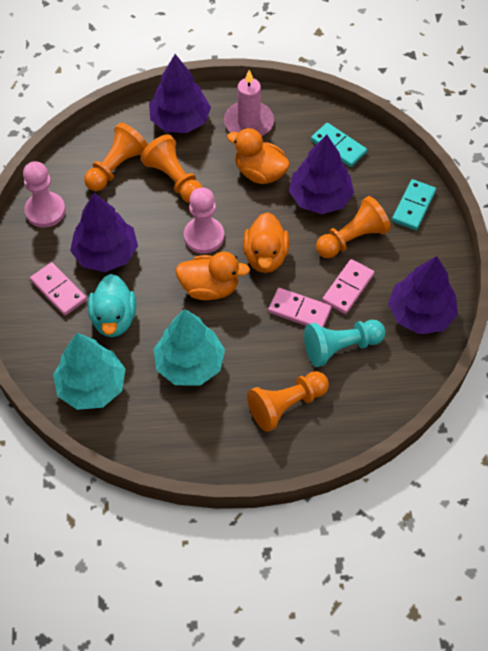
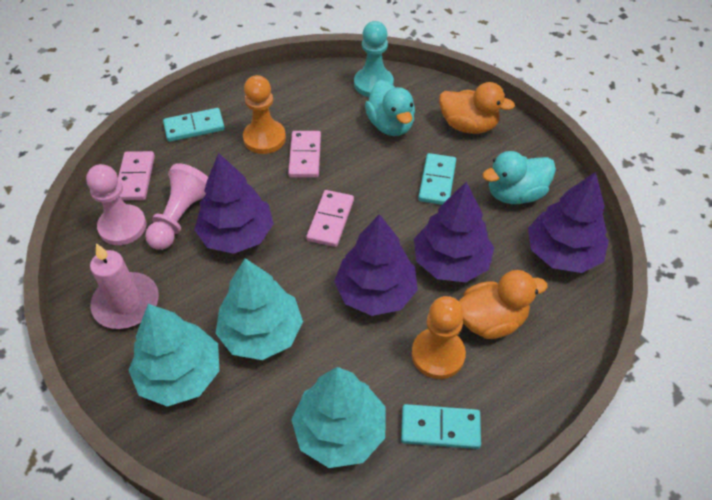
orange duck: [175,252,250,300] [227,128,290,184] [243,212,290,273] = 3 -> [439,82,515,134] [459,270,548,339] = 2
orange pawn: [84,123,148,191] [141,134,203,203] [247,371,329,432] [316,196,391,258] = 4 -> [243,75,286,154] [411,296,466,379] = 2
turquoise domino: [311,123,367,167] [392,179,436,230] = 2 -> [163,108,225,142] [401,404,481,449] [418,153,456,205] = 3
turquoise duck: [88,274,136,337] = 1 -> [365,80,415,136] [482,151,556,204] = 2
turquoise tree: [53,333,126,410] [154,309,225,386] = 2 -> [129,304,219,406] [215,258,303,360] [291,367,385,468] = 3

